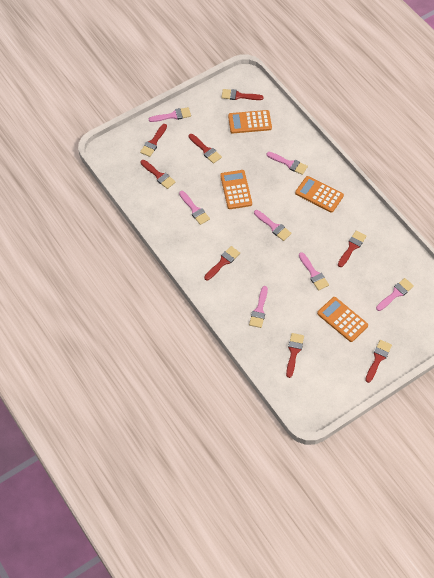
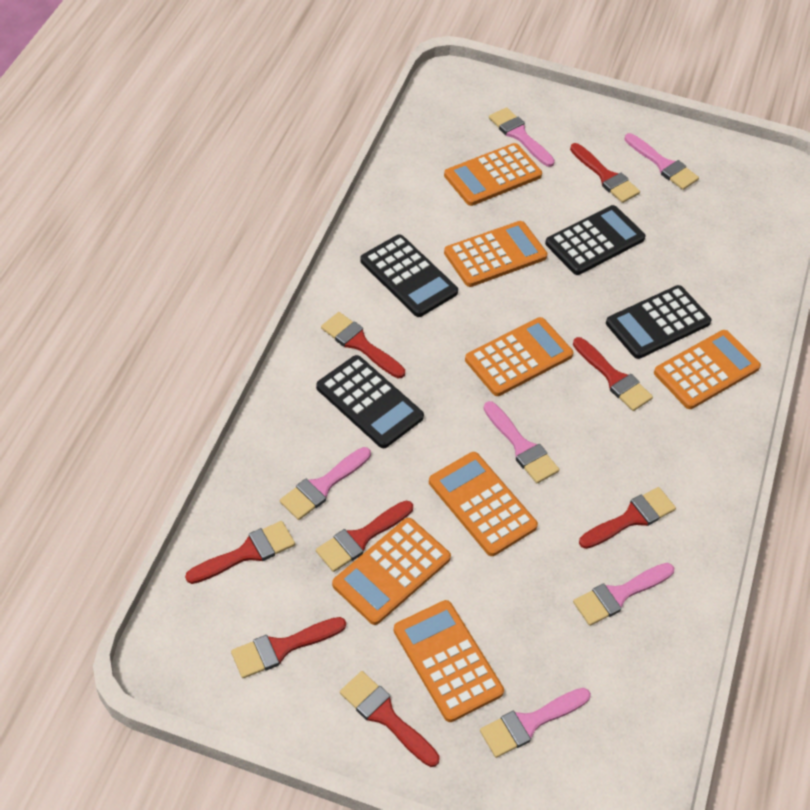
black calculator: none = 0 -> [316,355,424,448] [360,235,458,317] [545,205,646,275] [606,285,711,359] = 4
orange calculator: [220,170,252,209] [228,110,272,133] [295,176,344,213] [317,297,368,342] = 4 -> [332,518,451,625] [394,600,504,722] [429,452,538,556] [444,143,542,206] [444,221,547,287] [465,317,573,396] [654,330,761,409] = 7
pink brush: [149,107,191,122] [179,191,210,225] [249,286,268,328] [254,210,292,241] [267,152,308,175] [299,252,329,291] [376,278,414,311] = 7 -> [280,447,371,520] [480,688,591,758] [483,401,559,483] [489,107,555,167] [573,563,674,626] [624,133,699,190] = 6

